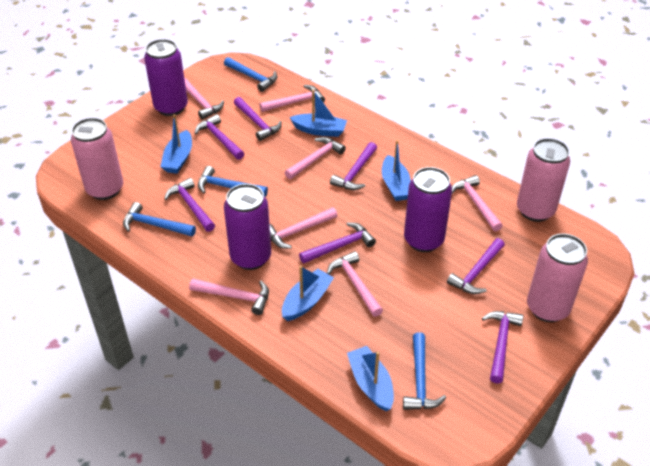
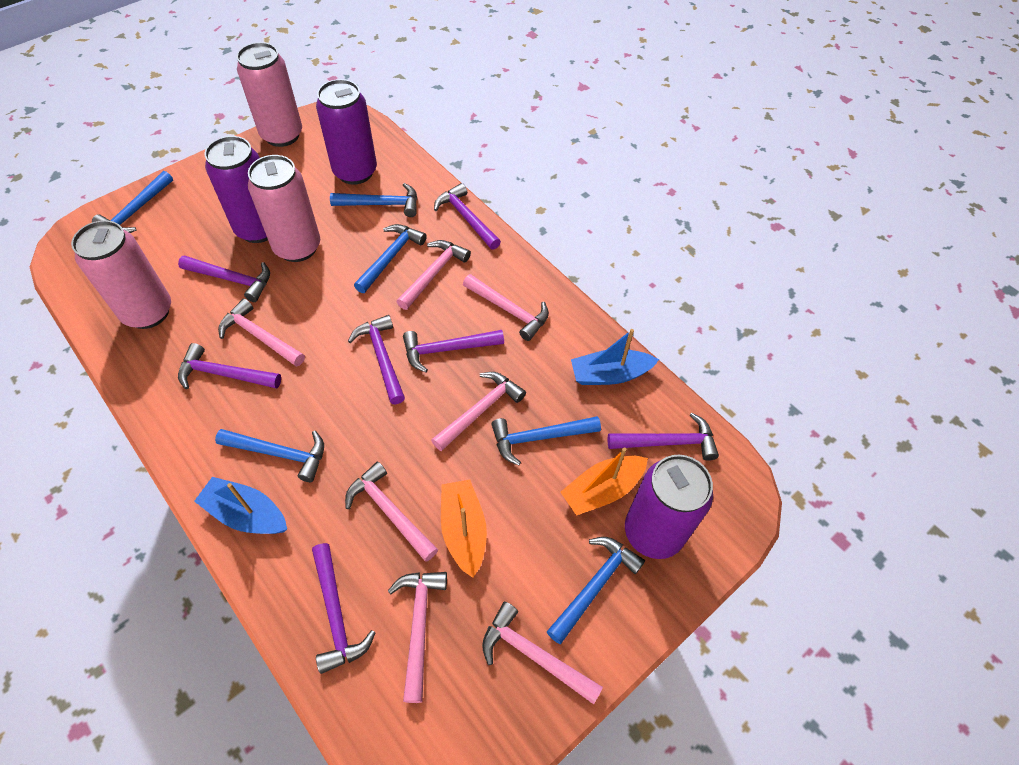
blue boat: [160,114,192,174] [282,266,334,321] [289,90,347,137] [347,346,394,411] [382,140,411,201] = 5 -> [194,477,287,534] [571,329,659,385] = 2
blue hammer: [123,202,196,236] [198,166,268,197] [224,57,277,92] [403,332,446,410] = 4 -> [92,171,173,233] [215,429,324,482] [330,183,417,217] [354,224,427,293] [492,416,601,465] [547,537,645,644] = 6
orange boat: none = 0 -> [441,479,487,578] [561,447,648,516] = 2

